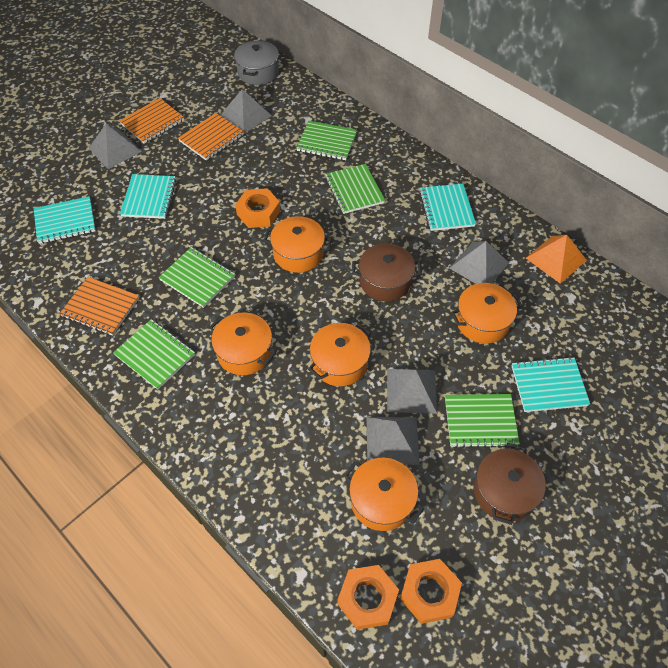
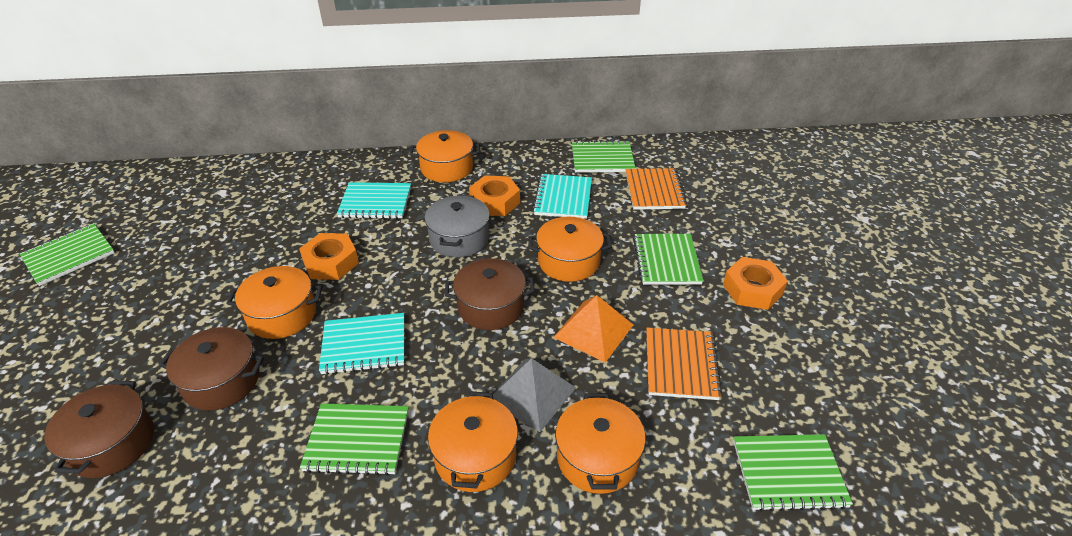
brown pot: [352,243,422,301] [474,443,546,525] = 2 -> [44,380,154,478] [159,327,264,411] [445,258,535,330] = 3
grey pyramid: [89,124,142,169] [220,89,272,133] [367,417,419,465] [387,369,437,414] [449,241,509,284] = 5 -> [493,358,576,432] = 1
orange notebook: [59,277,139,336] [119,98,184,143] [178,113,244,160] = 3 -> [626,168,687,210] [646,328,722,400] = 2
turquoise notebook: [34,196,96,244] [120,174,176,219] [419,184,476,231] [512,357,590,412] = 4 -> [319,313,404,375] [337,182,411,219] [533,174,592,219] = 3

